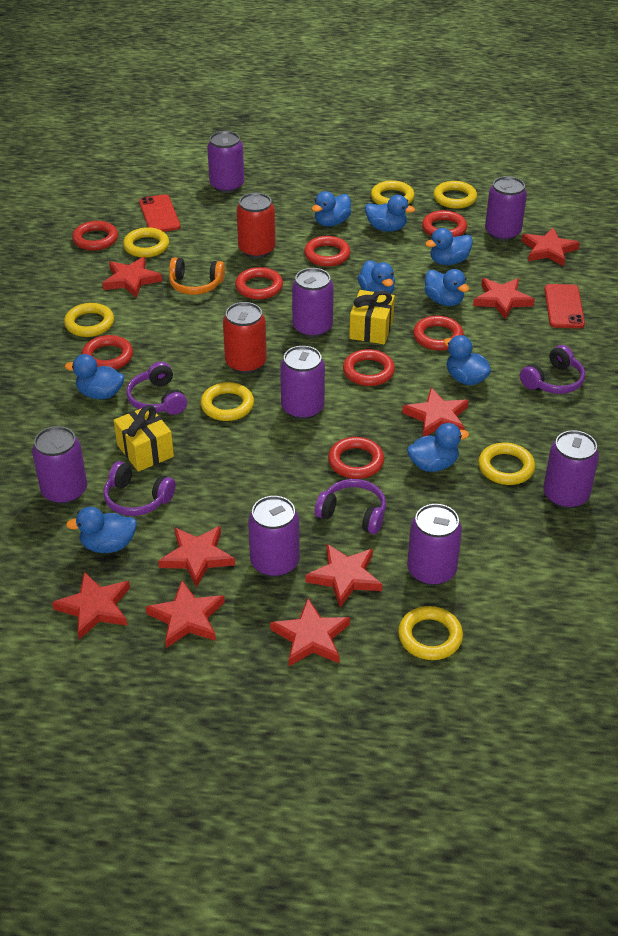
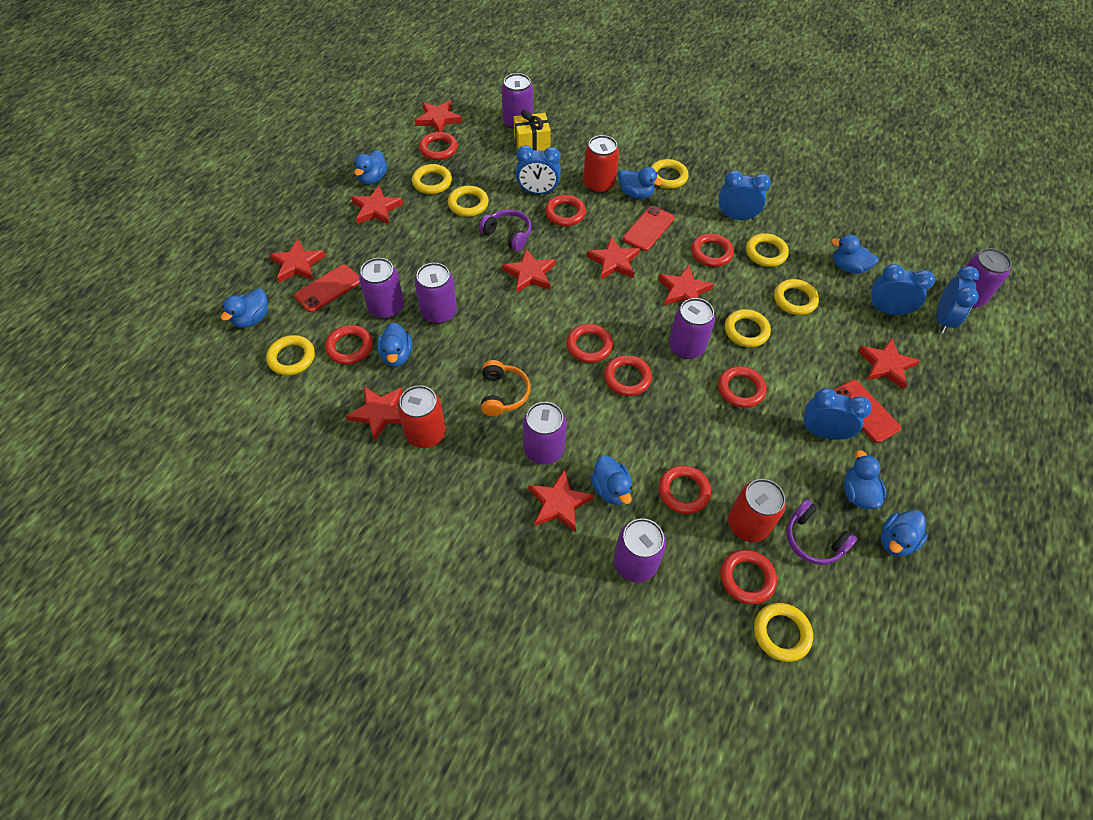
blue clock: none = 0 -> [516,145,561,194] [719,170,771,220] [802,388,872,440] [868,264,935,315] [936,266,979,333] = 5
blue duck: [65,354,125,399] [66,507,137,553] [312,191,351,227] [358,260,395,294] [365,195,415,232] [407,423,469,472] [424,269,469,306] [425,228,473,265] [444,335,491,385] = 9 -> [221,289,268,328] [354,150,388,185] [377,322,412,367] [591,456,632,505] [618,167,662,199] [831,235,878,274] [844,450,887,509] [881,510,927,557] = 8
purple can: [32,426,87,504] [207,131,244,193] [248,496,300,577] [280,346,325,420] [292,268,334,338] [407,504,462,586] [485,176,527,241] [543,430,599,509] = 8 -> [359,258,404,319] [415,263,457,324] [502,73,533,129] [523,402,566,465] [613,518,666,583] [669,298,715,359] [959,248,1012,308] = 7
purple headphones: [103,461,176,516] [126,362,187,415] [315,479,386,534] [520,345,585,394] = 4 -> [479,209,531,251] [787,500,857,565] = 2
red can: [223,302,267,374] [237,193,276,258] = 2 -> [398,385,446,448] [583,135,619,194] [728,479,786,542] = 3
red phone: [139,194,180,232] [544,284,585,328] = 2 -> [294,264,360,313] [623,206,674,251] [834,380,901,443] = 3
red ring: [72,221,118,251] [82,335,133,369] [235,267,283,299] [304,236,350,266] [328,437,384,479] [343,349,395,386] [413,316,464,351] [422,210,467,237] = 8 -> [325,325,373,364] [419,132,458,160] [545,195,586,226] [566,324,613,363] [604,355,652,396] [658,465,711,514] [691,233,734,267] [718,366,766,408] [720,550,777,604] = 9
yellow gift: [114,405,174,472] [349,290,395,344] = 2 -> [514,110,551,151] = 1
yellow ring: [64,303,114,337] [123,227,169,258] [201,382,254,421] [371,180,415,205] [398,606,463,660] [433,181,477,209] [478,443,535,485] = 7 -> [266,335,315,375] [412,164,452,194] [448,185,489,217] [651,159,689,189] [725,309,771,347] [746,233,789,267] [754,603,813,662] [774,279,819,315] = 8

